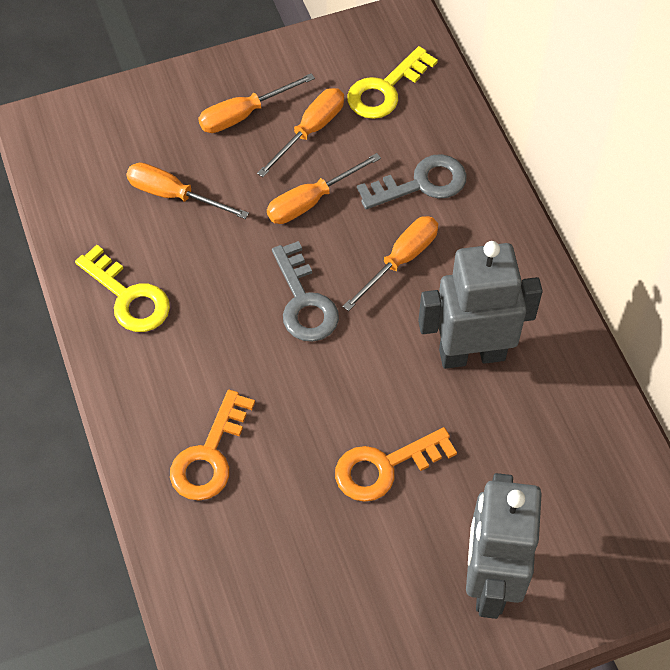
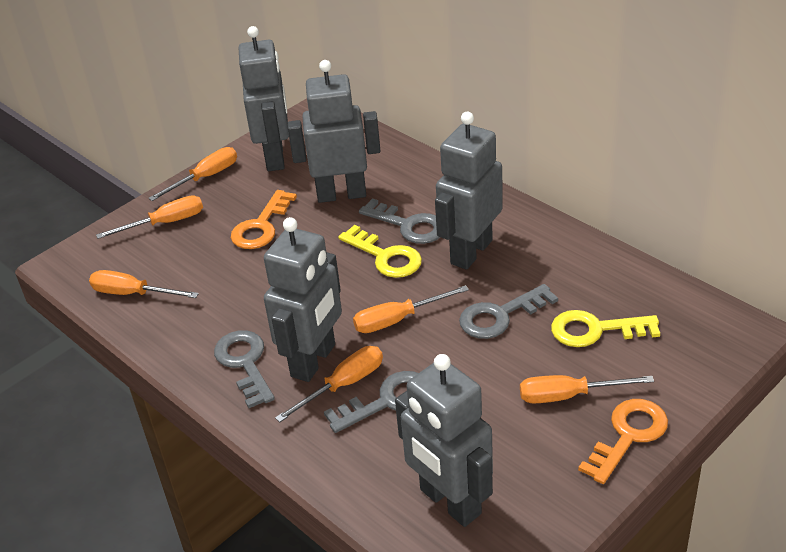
grey key: [272,241,339,342] [357,154,467,209] = 2 -> [214,330,275,408] [324,371,418,433] [359,198,440,244] [459,284,558,339] = 4
grey robot: [418,241,543,369] [466,473,542,619] = 2 -> [239,26,289,171] [264,217,342,382] [287,60,380,203] [395,354,493,527] [435,112,503,270] = 5
orange screwdriver: [126,163,249,219] [198,73,315,133] [257,88,344,177] [267,153,381,224] [342,216,438,311] = 5 -> [89,270,199,298] [96,195,203,239] [148,147,237,201] [275,346,383,422] [353,285,469,333] [520,375,654,403] = 6

